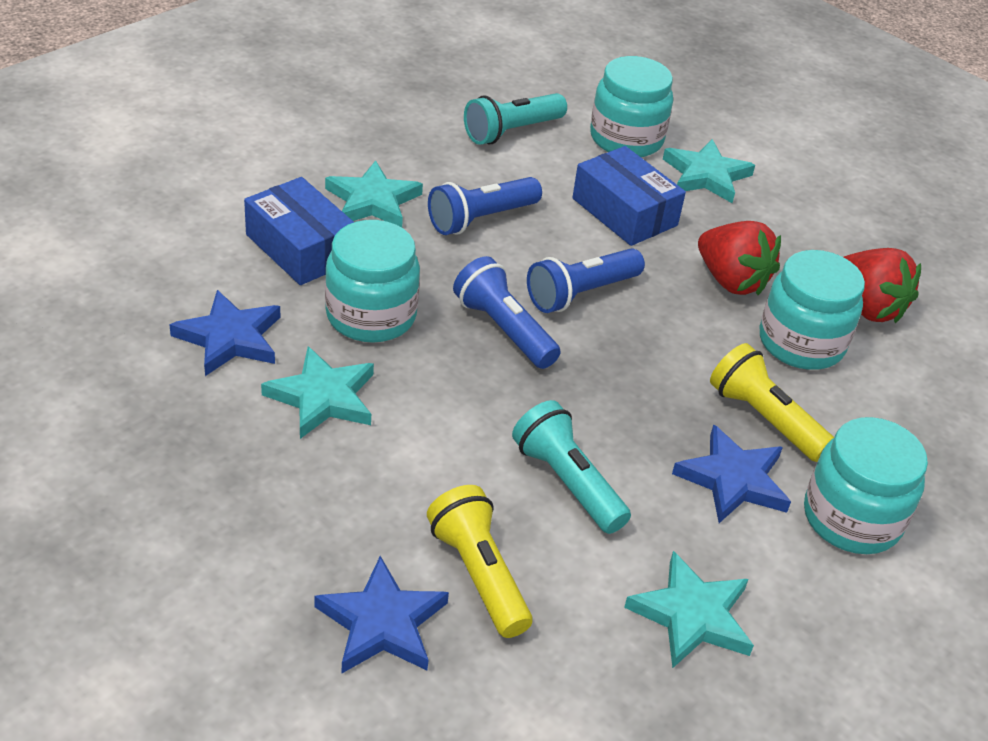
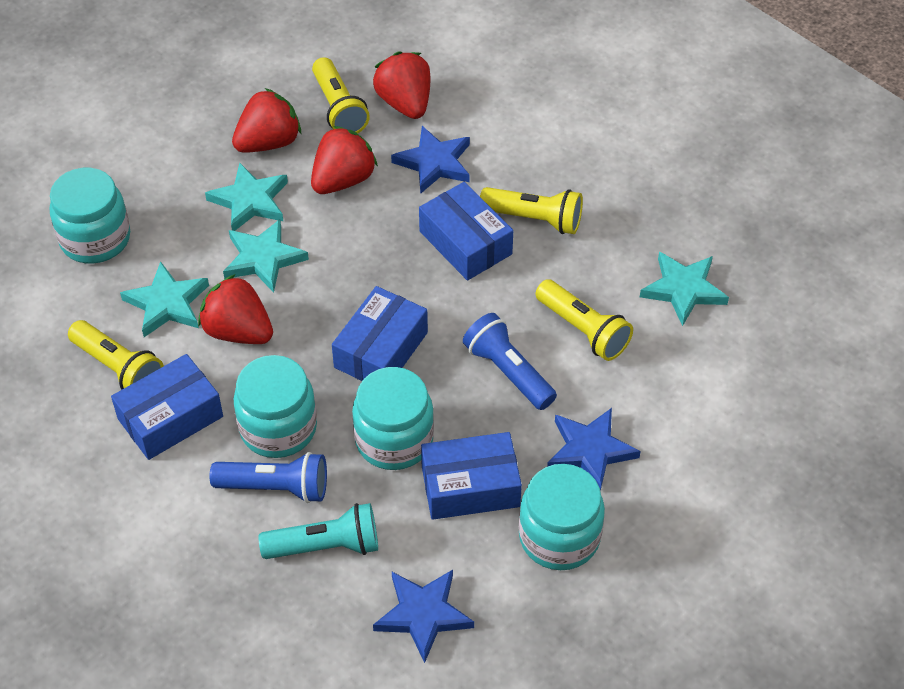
blue box: [244,177,354,285] [572,146,686,246] = 2 -> [111,354,223,460] [332,286,428,381] [419,182,513,281] [421,432,522,520] = 4
blue flashlight: [428,177,542,235] [453,256,561,369] [527,248,645,313] = 3 -> [210,452,327,503] [463,313,557,410] = 2
red strawberry: [698,221,781,295] [844,248,921,323] = 2 -> [198,274,273,344] [232,88,301,153] [311,126,378,194] [373,51,430,119] = 4
turquoise flashlight: [464,93,567,145] [512,400,631,534] = 2 -> [259,503,378,559] = 1
yellow flashlight: [427,485,532,638] [710,343,834,462] = 2 -> [68,320,164,390] [312,57,370,133] [480,187,583,234] [535,279,633,361] = 4

